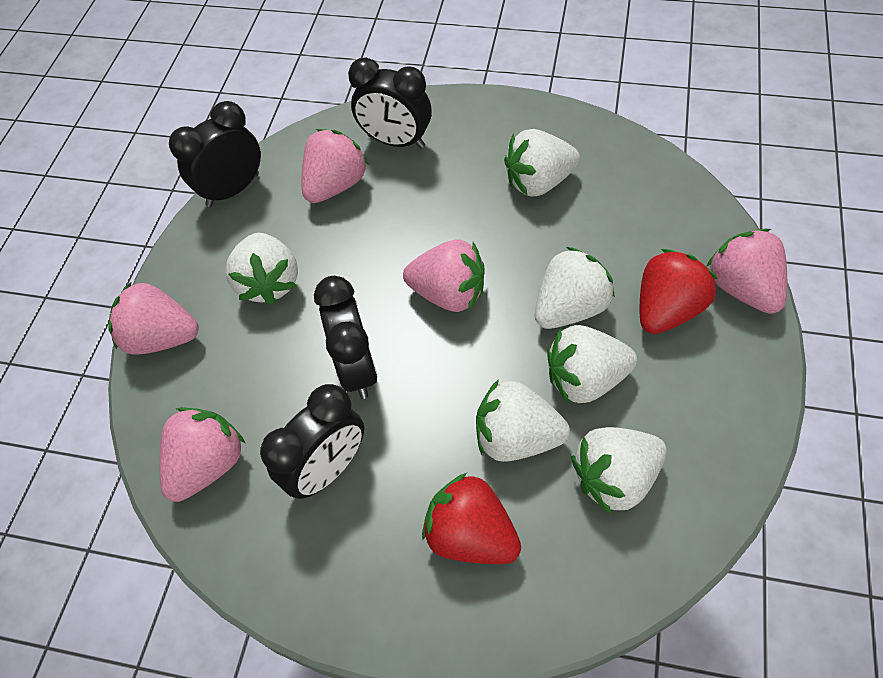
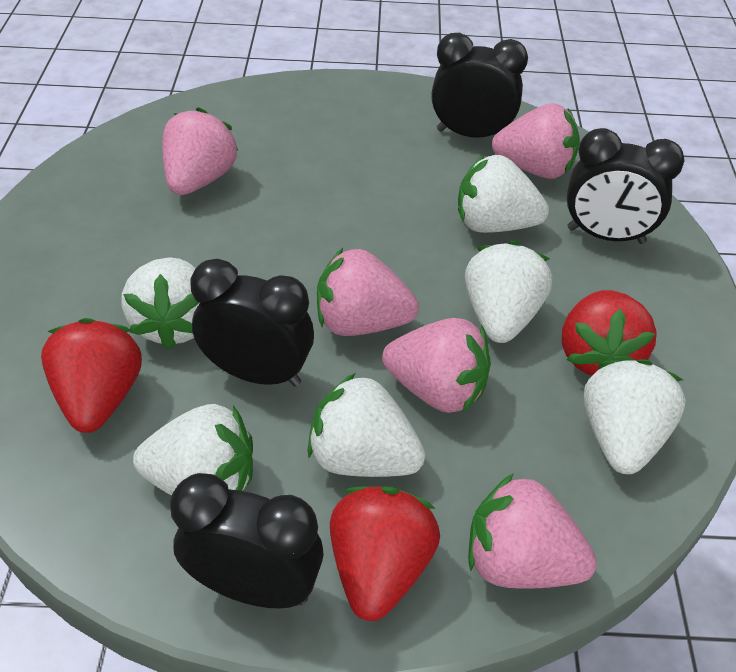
red strawberry: [422,473,521,564] [640,249,718,334] = 2 -> [41,318,142,433] [330,486,440,621] [562,290,657,376] = 3

